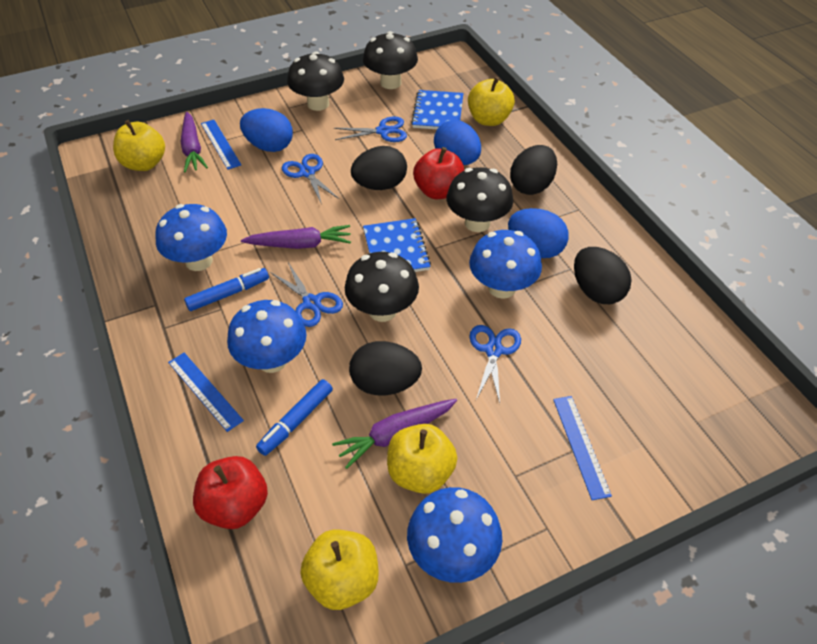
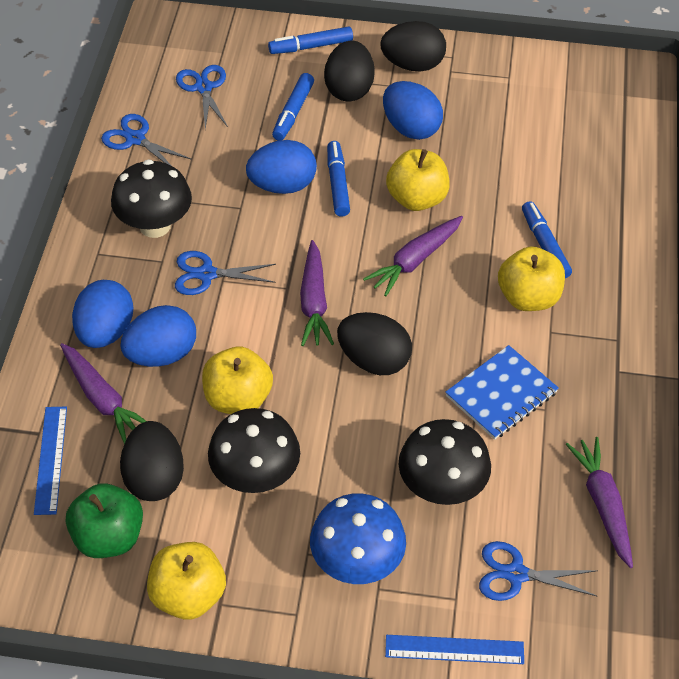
black mushroom: [287,51,344,111] [345,252,419,322] [363,31,418,89] [446,167,513,232] = 4 -> [111,159,192,238] [208,408,300,493] [398,419,491,505] = 3
blue egg: [240,108,293,152] [434,120,481,165] [508,208,569,258] = 3 -> [72,280,134,348] [121,305,196,367] [246,140,317,194] [383,81,443,140] = 4
blue marker: [184,268,269,311] [256,379,333,456] = 2 -> [268,27,353,54] [272,73,314,141] [327,141,350,217] [522,201,572,278] = 4
blue mushroom: [155,204,227,271] [227,300,307,373] [407,487,502,583] [469,230,542,299] = 4 -> [310,493,406,584] = 1
blue notebook: [363,218,431,272] [411,90,463,129] = 2 -> [445,345,559,440] = 1
blue ruler: [168,353,244,432] [201,120,241,170] [553,396,612,500] = 3 -> [34,407,67,515] [385,635,524,664] = 2
green apple: none = 0 -> [66,484,143,558] = 1
purple carrot: [181,112,208,173] [241,225,351,249] [332,399,457,469] = 3 -> [60,343,147,444] [300,240,334,346] [363,216,463,296] [566,437,633,568] = 4
red apple: [193,456,268,529] [413,147,464,199] = 2 -> none = 0

